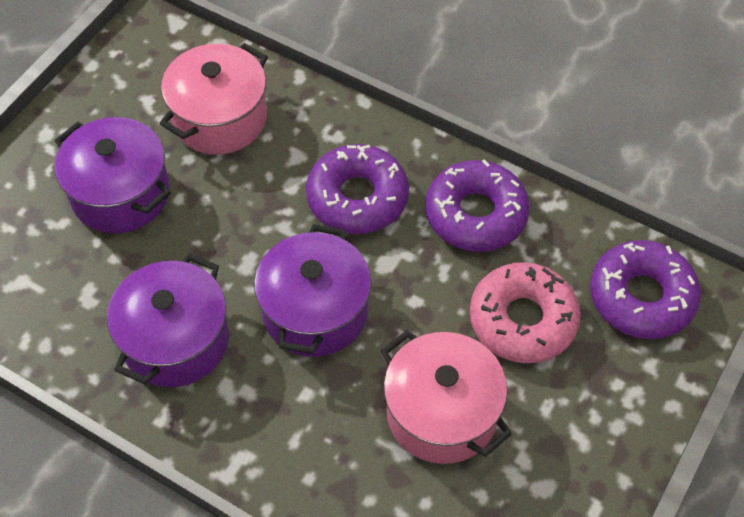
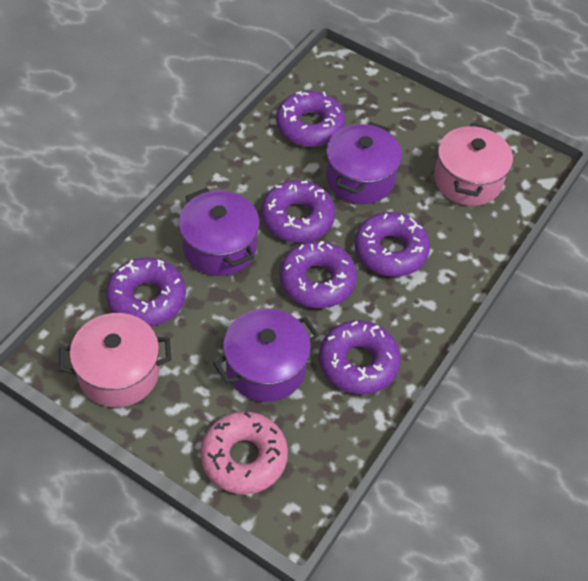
purple donut: [306,144,409,234] [425,159,530,252] [590,240,701,339] = 3 -> [106,257,186,326] [261,180,335,243] [276,91,345,147] [280,241,357,308] [319,320,401,394] [354,212,430,277] = 6

